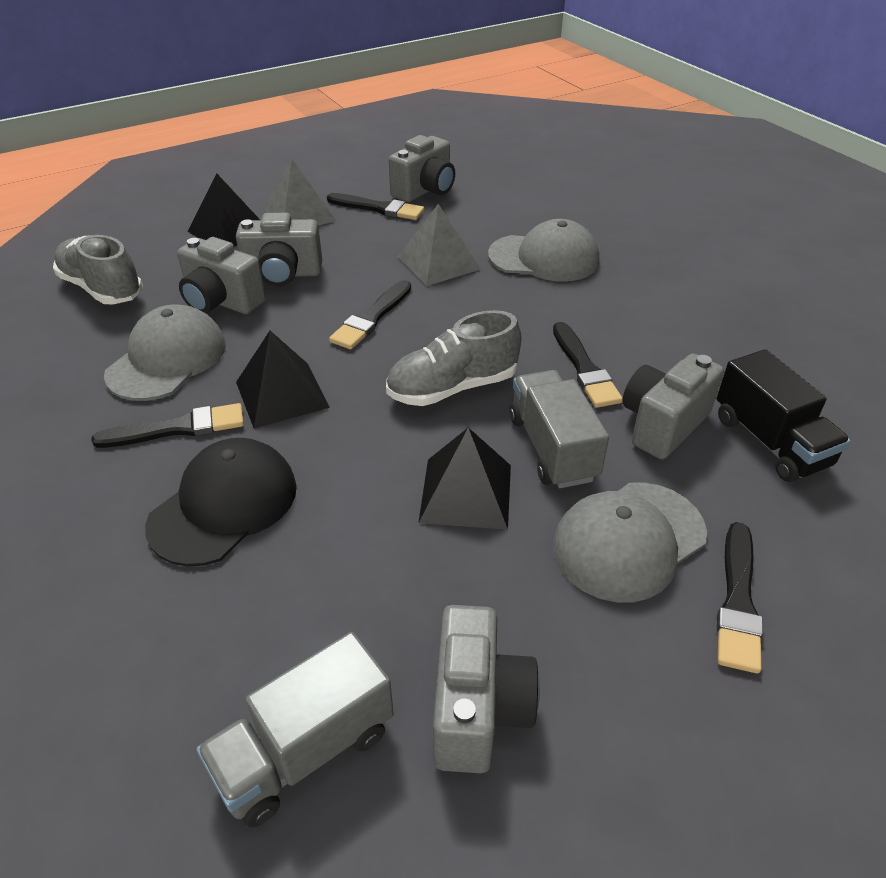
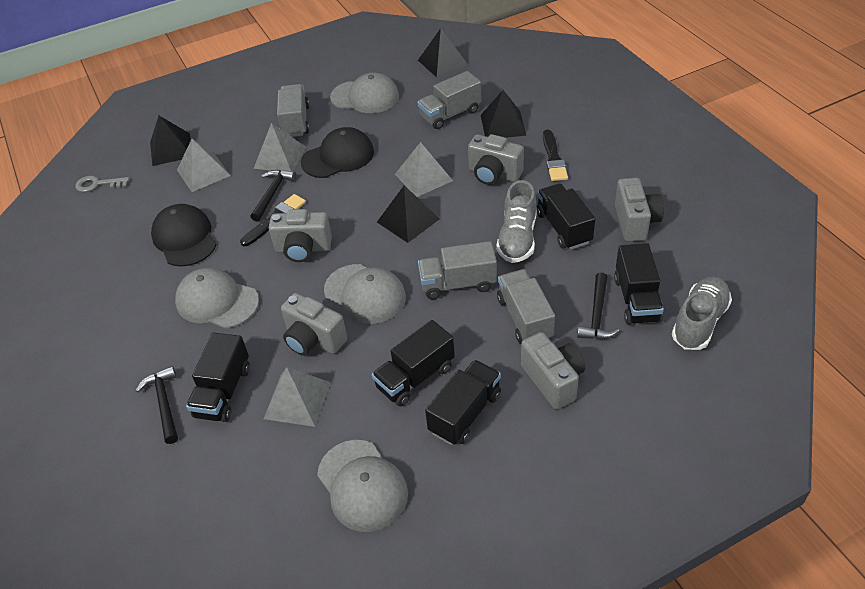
black brush: [91,403,244,448] [327,193,424,220] [329,280,411,349] [553,322,623,408] [717,522,763,674] = 5 -> [240,194,306,246] [543,130,568,181] = 2
black cap: [145,438,297,567] = 1 -> [151,204,217,267] [301,127,374,178] = 2
black hammer: none = 0 -> [136,366,178,444] [251,170,296,222] [577,272,619,340] = 3
black pyramid: [188,173,260,247] [236,331,330,429] [418,427,511,530] = 3 -> [150,116,191,166] [377,185,439,243] [418,28,468,78] [481,90,526,138] = 4
black truck: [716,349,851,482] = 1 -> [186,333,250,422] [372,320,455,406] [425,360,501,445] [536,183,595,249] [614,243,664,325] = 5
grey cap: [104,304,226,401] [488,219,599,281] [553,482,707,602] = 3 -> [175,268,259,329] [317,440,408,532] [324,264,406,324] [330,72,399,113] = 4
grey key: none = 0 -> [75,176,130,192] = 1
grey pyramid: [264,158,336,226] [397,204,481,286] = 2 -> [177,139,231,192] [253,123,306,171] [264,367,331,427] [395,142,453,197] = 4
grey truck: [196,632,393,828] [509,370,609,488] = 2 -> [277,84,309,137] [417,71,481,129] [418,241,497,299] [497,269,555,344] = 4

